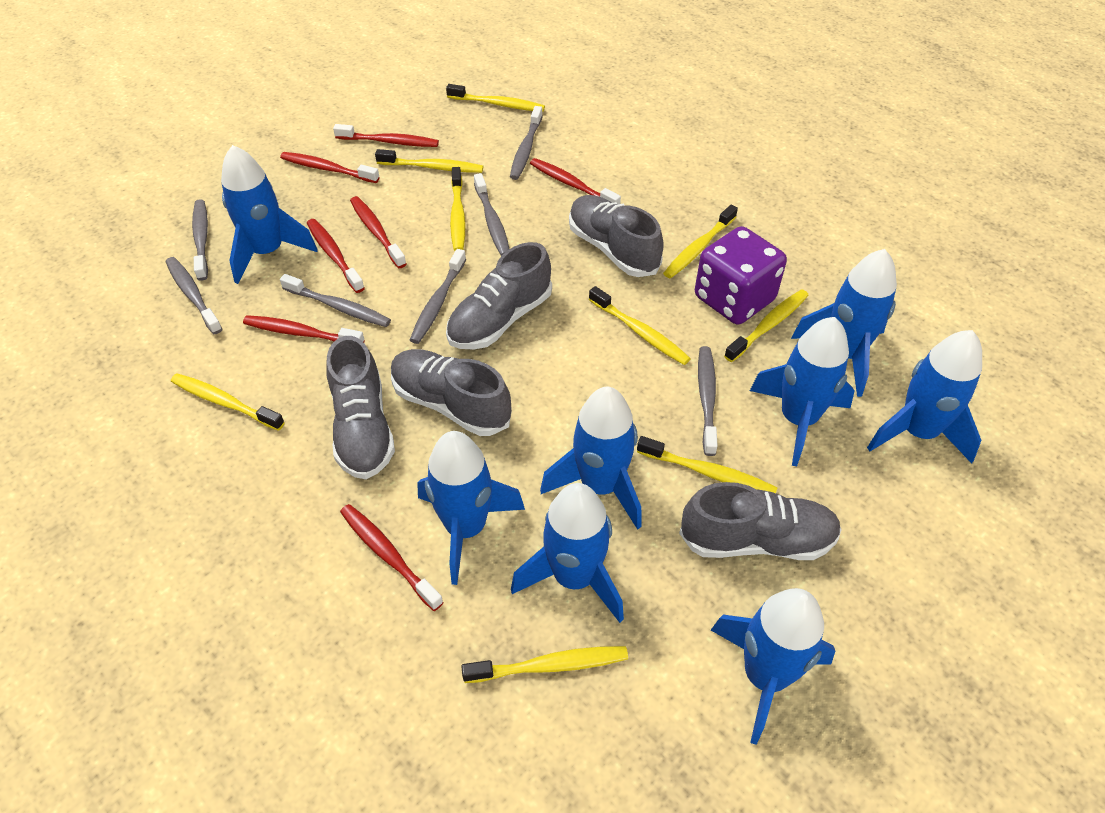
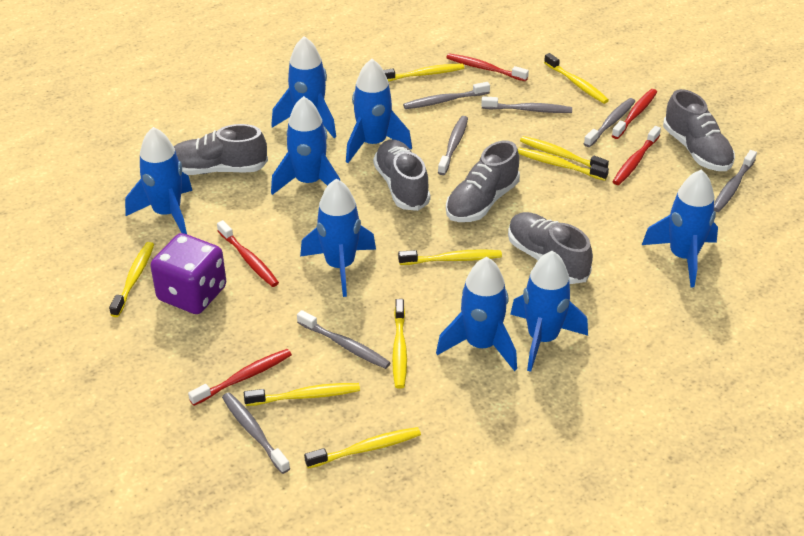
red toothbrush: [243,315,365,342] [280,152,380,183] [307,219,365,293] [333,124,439,147] [340,504,444,611] [350,196,406,268] [530,158,621,204] = 7 -> [188,349,292,406] [217,220,279,287] [446,53,529,81] [612,89,657,139] [613,126,661,185] = 5

